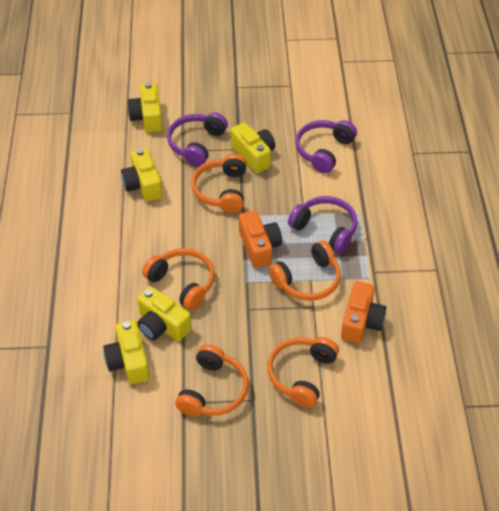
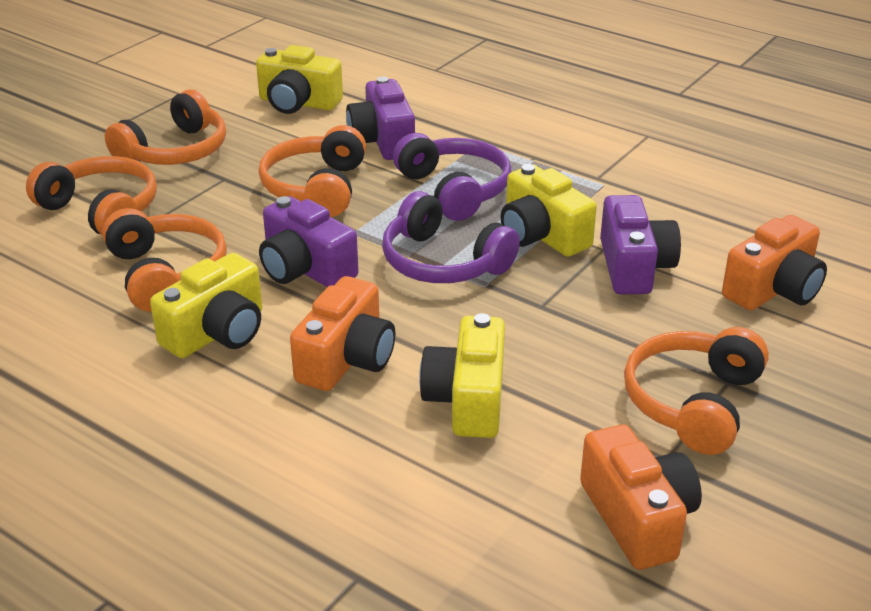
orange camera: [239,210,282,268] [341,281,386,343] = 2 -> [290,276,395,391] [580,424,702,570] [722,215,827,310] = 3
purple camera: none = 0 -> [259,196,359,287] [346,76,415,160] [600,195,681,294] = 3
purple headphones: [167,112,228,166] [288,196,357,253] [295,120,357,173] = 3 -> [382,191,520,283] [393,133,512,221] = 2
yellow camera: [103,320,150,384] [121,148,163,202] [127,82,163,133] [137,286,192,341] [231,122,275,173] = 5 -> [150,253,262,358] [256,45,343,114] [419,313,505,438] [501,164,597,257] = 4

